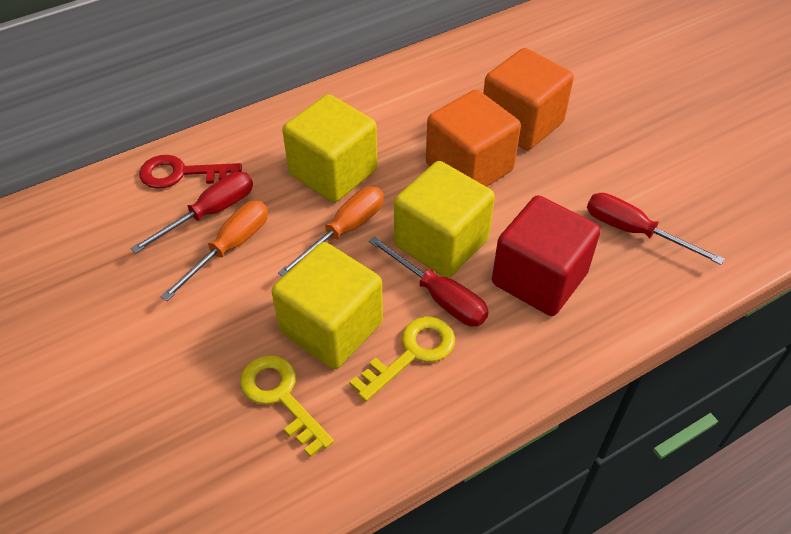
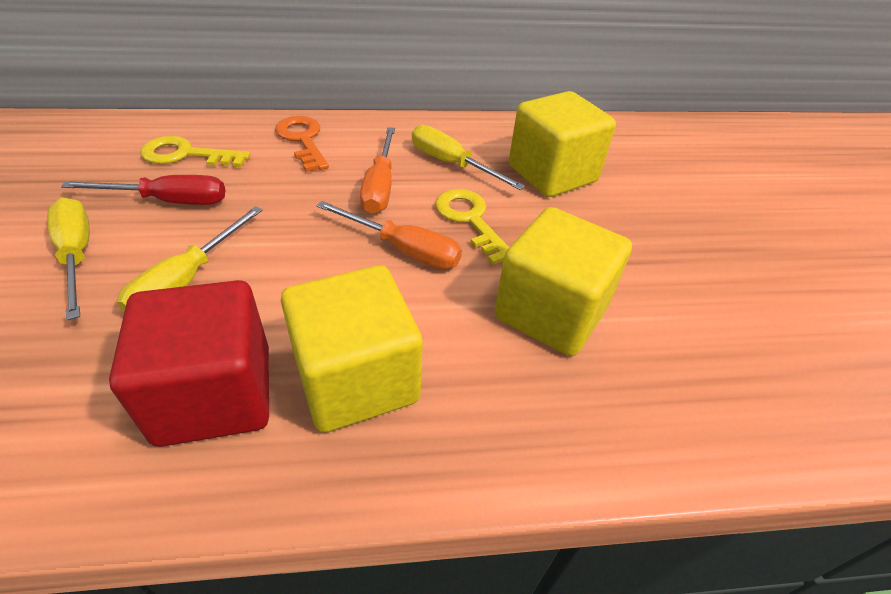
orange cube: [426,90,521,187] [483,48,574,150] = 2 -> none = 0
orange key: none = 0 -> [275,116,329,172] = 1
red key: [139,155,242,189] = 1 -> none = 0
red screwdriver: [131,172,253,253] [369,236,489,326] [587,193,725,265] = 3 -> [61,175,225,205] = 1
yellow screwdriver: none = 0 -> [47,198,89,320] [117,206,263,312] [412,125,525,190] = 3

